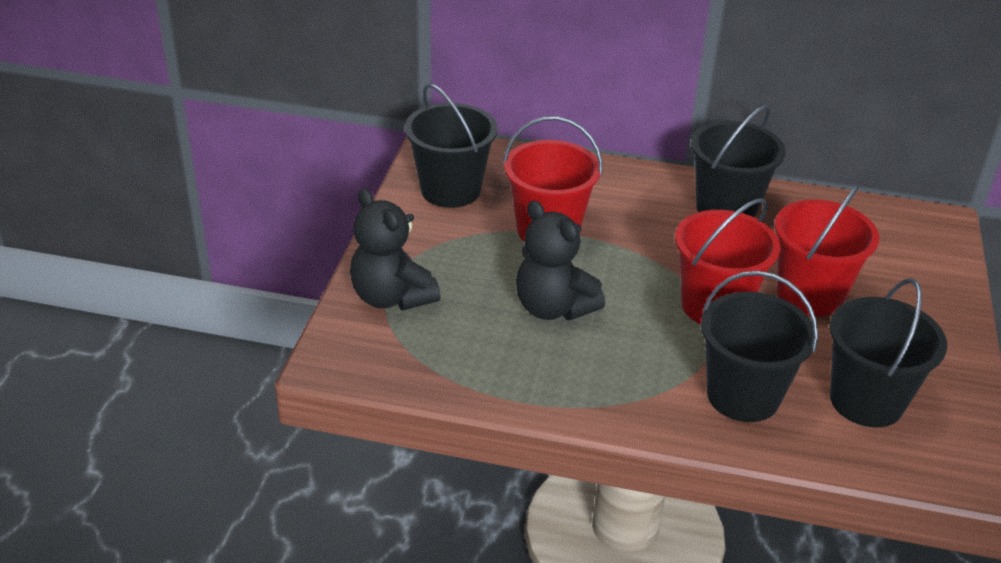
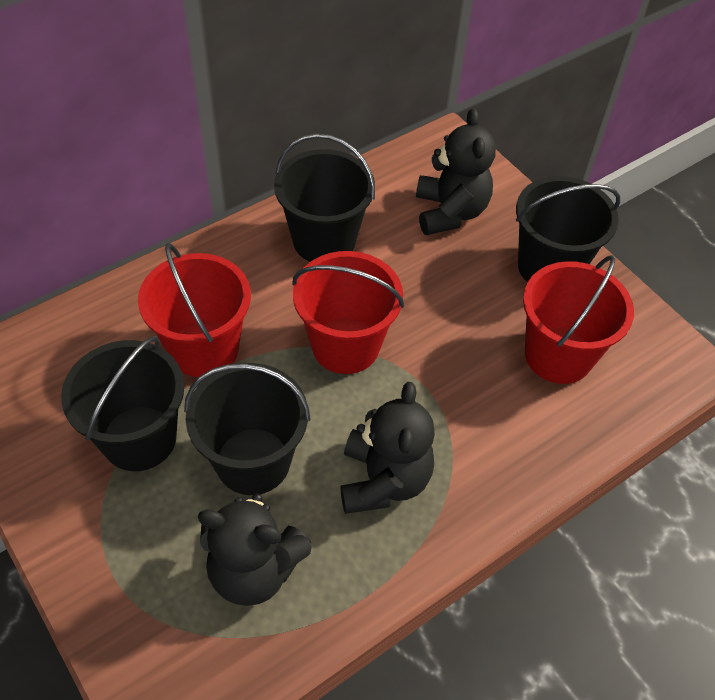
black teddy bear: [350,188,441,310] [516,201,605,320] = 2 -> [198,493,312,606] [340,382,435,514] [416,108,496,235] = 3

